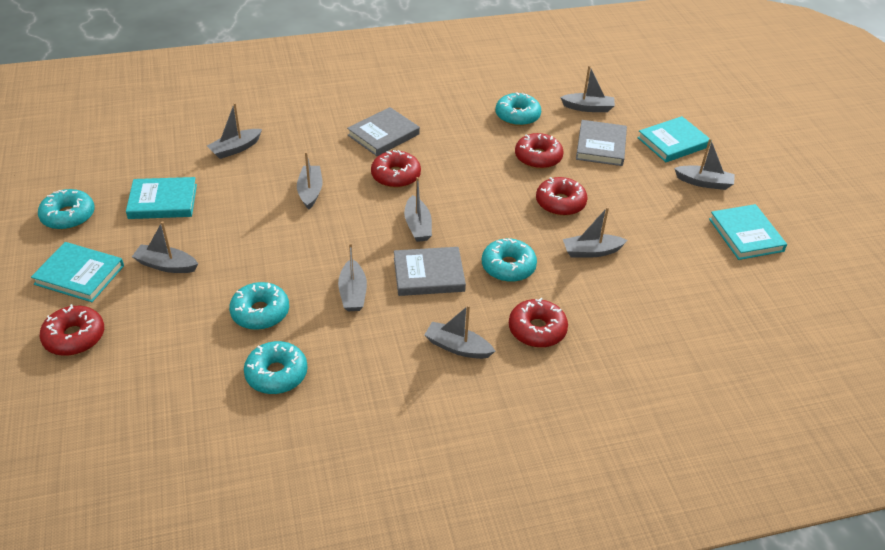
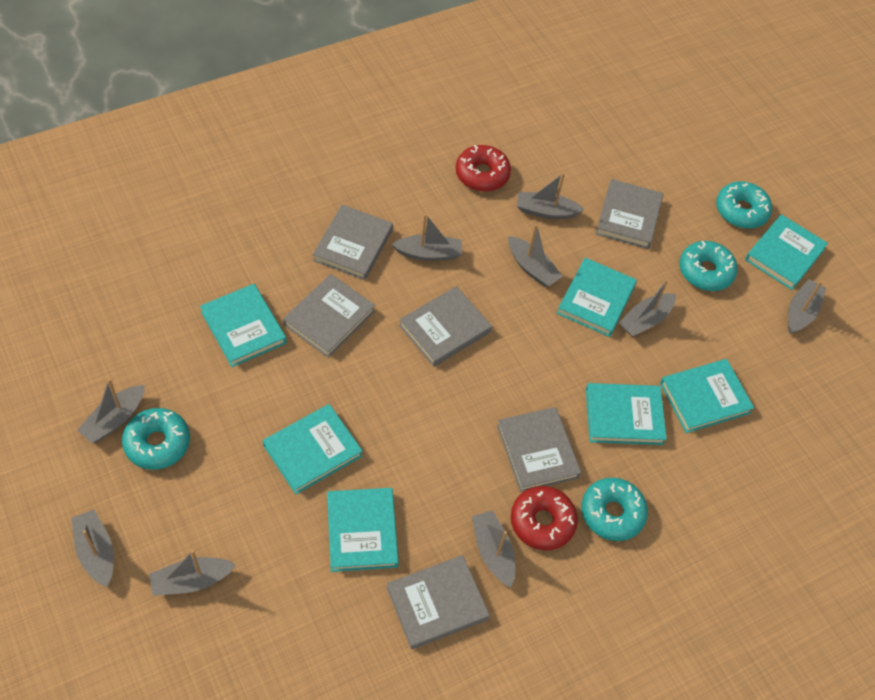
grey book: [347,107,420,156] [394,247,466,296] [576,120,627,166] = 3 -> [283,274,375,358] [313,205,393,280] [387,555,490,649] [399,286,492,367] [497,407,581,492] [596,179,663,249] = 6
red donut: [40,304,104,356] [371,150,421,188] [509,298,568,348] [515,133,563,169] [536,177,588,216] = 5 -> [456,145,511,192] [511,486,578,550] = 2
turquoise book: [31,242,124,302] [126,177,197,219] [637,116,711,162] [709,204,787,260] = 4 -> [200,284,287,367] [263,404,363,494] [327,488,399,572] [557,258,637,337] [586,383,667,445] [660,359,754,433] [745,214,828,290] = 7
turquoise donut: [38,189,95,230] [229,282,289,330] [244,341,307,394] [482,238,537,282] [496,92,541,126] = 5 -> [122,408,190,470] [581,478,648,541] [679,241,737,291] [716,181,772,229] = 4

